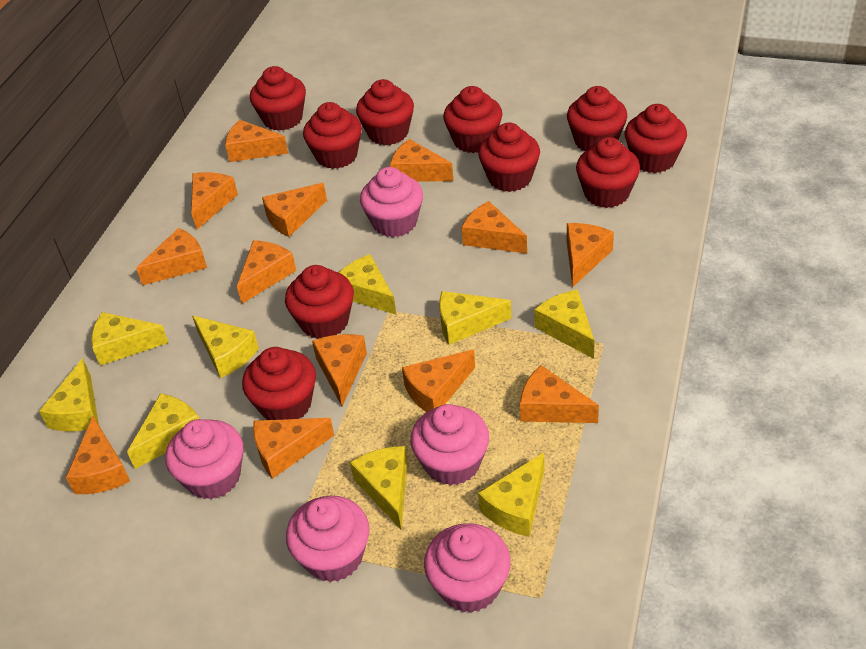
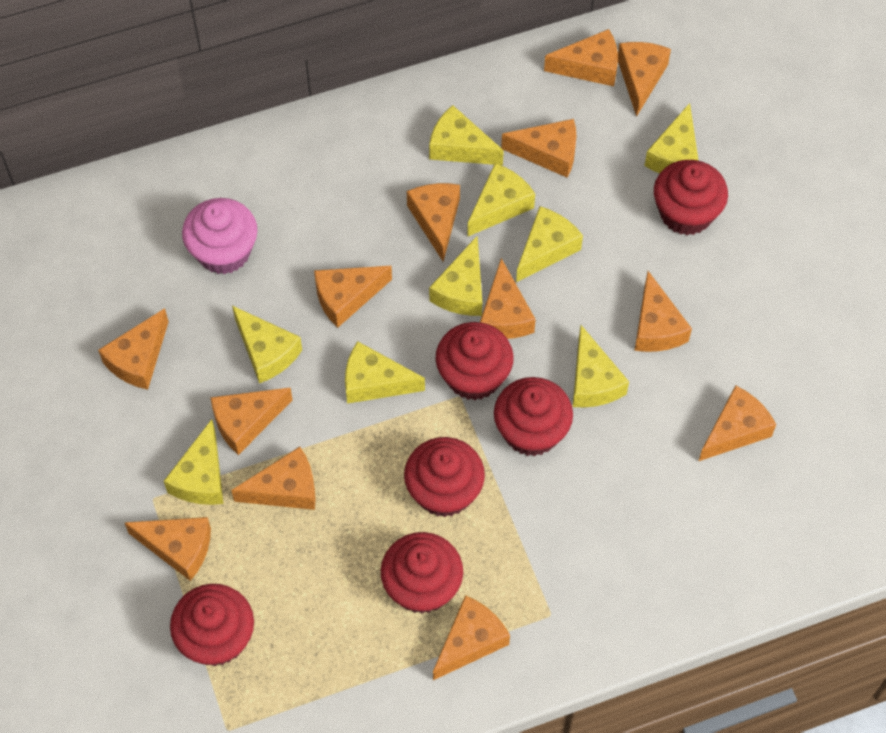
pink cupcake: [165,419,243,499] [286,496,369,582] [360,167,423,237] [410,404,489,486] [424,523,511,613] = 5 -> [182,198,257,274] = 1
red cupcake: [242,347,316,420] [250,66,306,131] [285,265,354,339] [303,102,362,169] [356,79,414,145] [443,86,502,153] [478,123,540,192] [567,86,627,151] [576,137,640,208] [625,104,687,173] = 10 -> [170,584,254,666] [381,532,463,614] [404,437,485,517] [436,322,514,400] [494,377,573,456] [654,160,728,235] = 6

